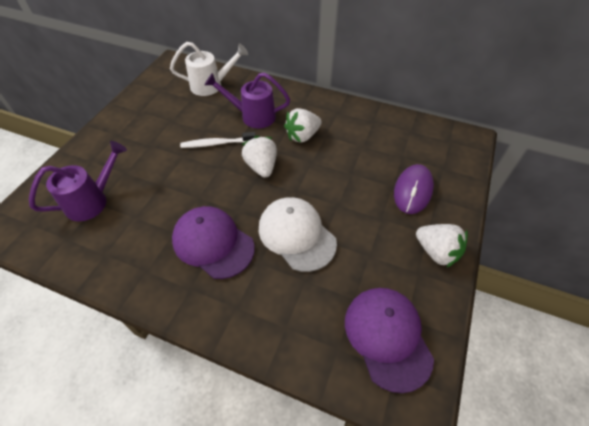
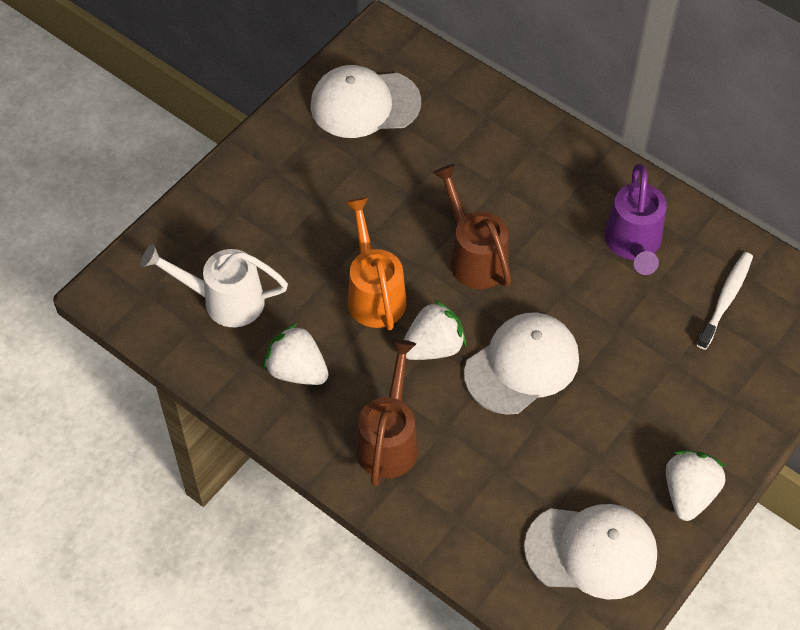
brown watering can: none = 0 -> [356,339,418,486] [432,164,512,289] = 2
orange watering can: none = 0 -> [345,197,407,330] = 1
purple cap: [172,206,255,279] [345,288,434,393] = 2 -> none = 0
purple mouse: [394,164,434,214] = 1 -> none = 0
purple watering can: [29,141,127,222] [205,72,290,128] = 2 -> [604,164,667,275] = 1
white cap: [259,197,337,272] = 1 -> [311,65,421,138] [464,312,579,415] [524,504,657,600] = 3

